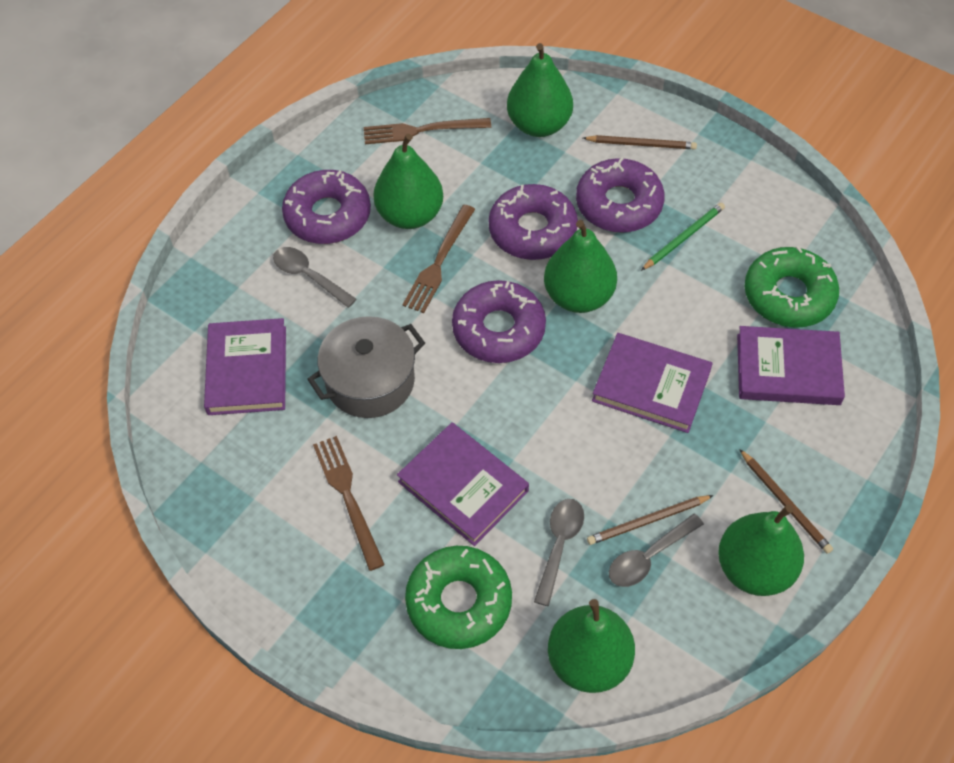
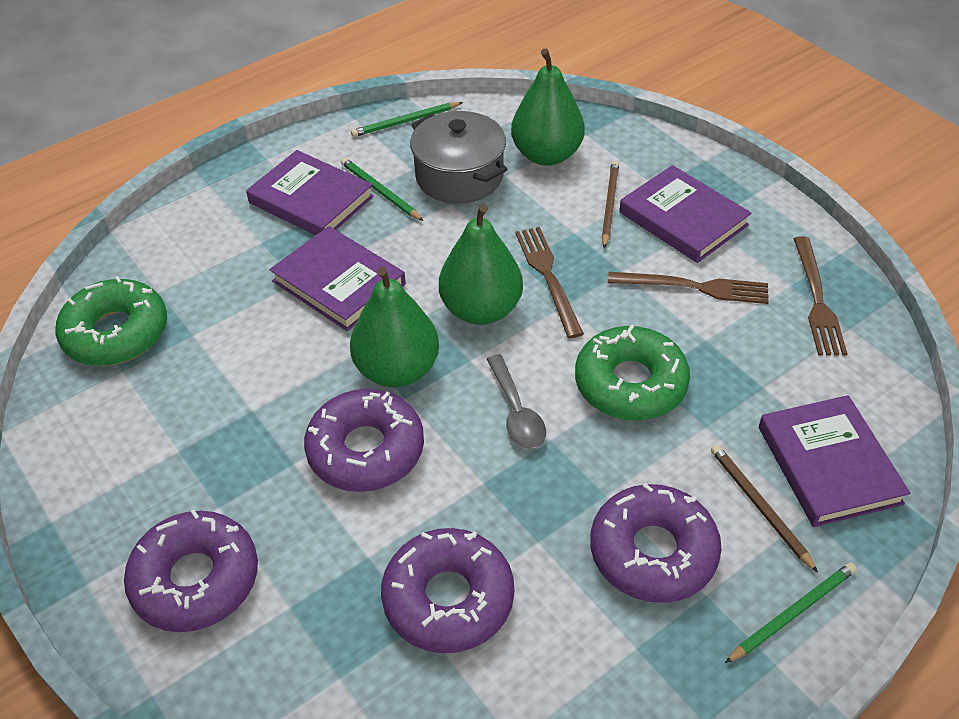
brown pencil: [583,135,697,149] [587,495,714,545] [739,449,833,554] = 3 -> [602,160,619,248] [711,444,818,573] = 2
green pear: [373,134,443,229] [507,43,573,137] [544,220,617,313] [548,599,635,693] [718,505,804,596] = 5 -> [350,267,439,387] [439,204,523,325] [511,48,585,166] = 3
green pencil: [641,203,725,271] = 1 -> [341,158,423,221] [351,102,463,137] [725,562,857,663] = 3
grey spoon: [273,247,356,308] [534,499,584,606] [609,514,704,587] = 3 -> [487,354,546,449] = 1

